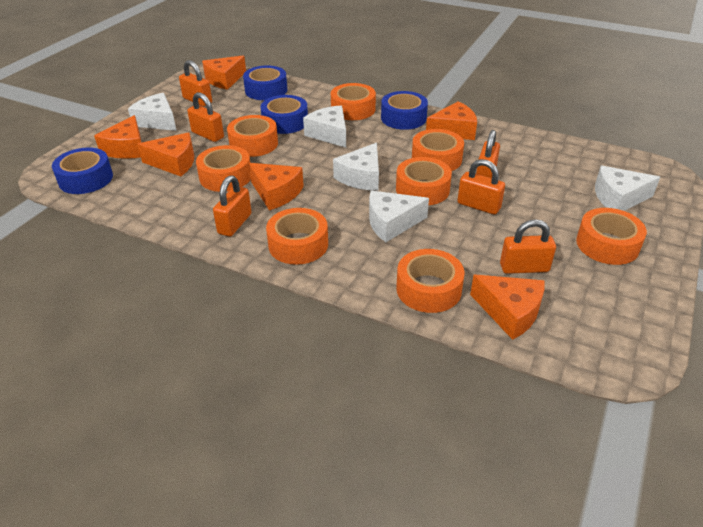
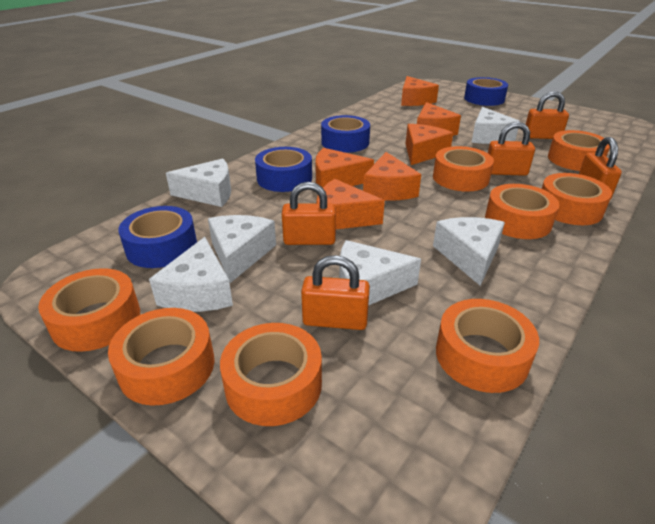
orange padlock: [179,60,212,106] [187,92,224,142] [213,175,252,237] [457,159,505,215] [476,130,500,178] [500,219,556,274] = 6 -> [282,182,336,245] [301,255,370,330] [488,122,535,176] [526,91,569,139] [579,137,622,198] = 5
white cheese: [128,93,177,131] [303,105,346,148] [333,143,379,191] [369,190,429,242] [595,166,660,211] = 5 -> [149,237,233,312] [166,158,231,207] [208,215,276,283] [339,240,421,306] [433,217,505,286] [471,107,520,144] = 6

